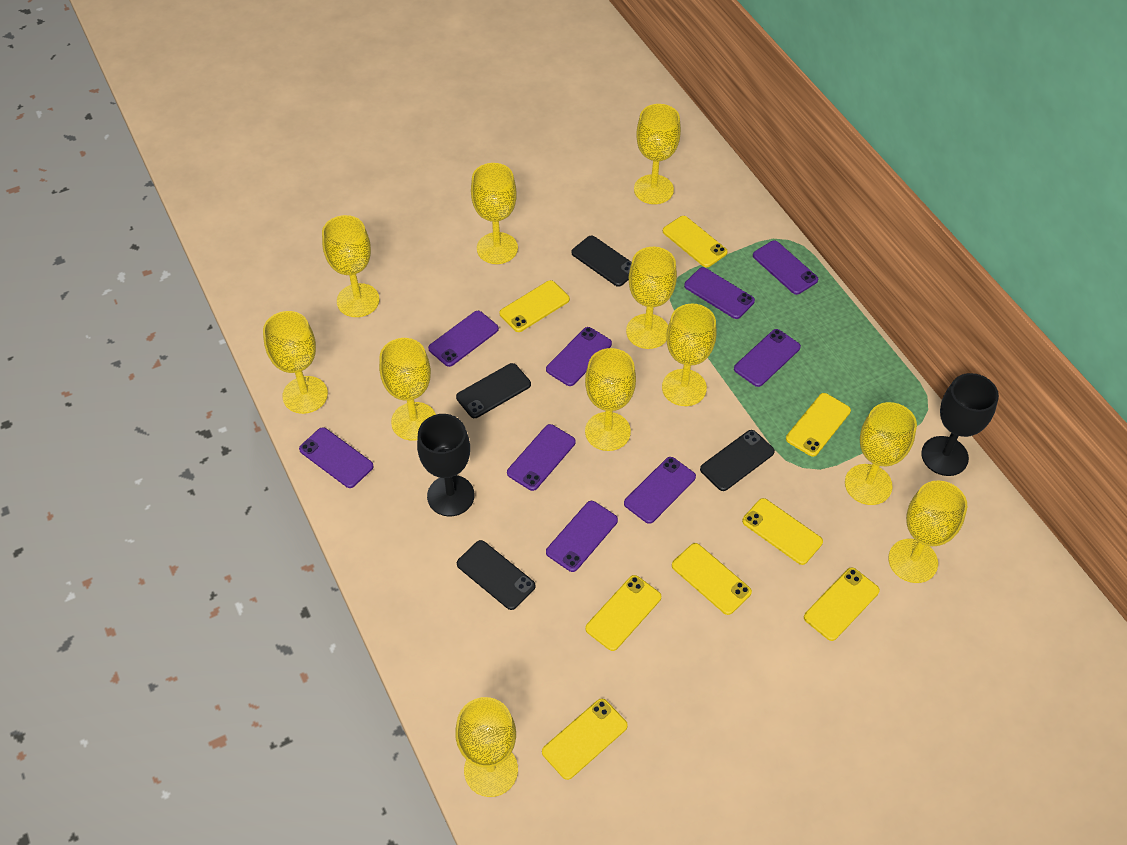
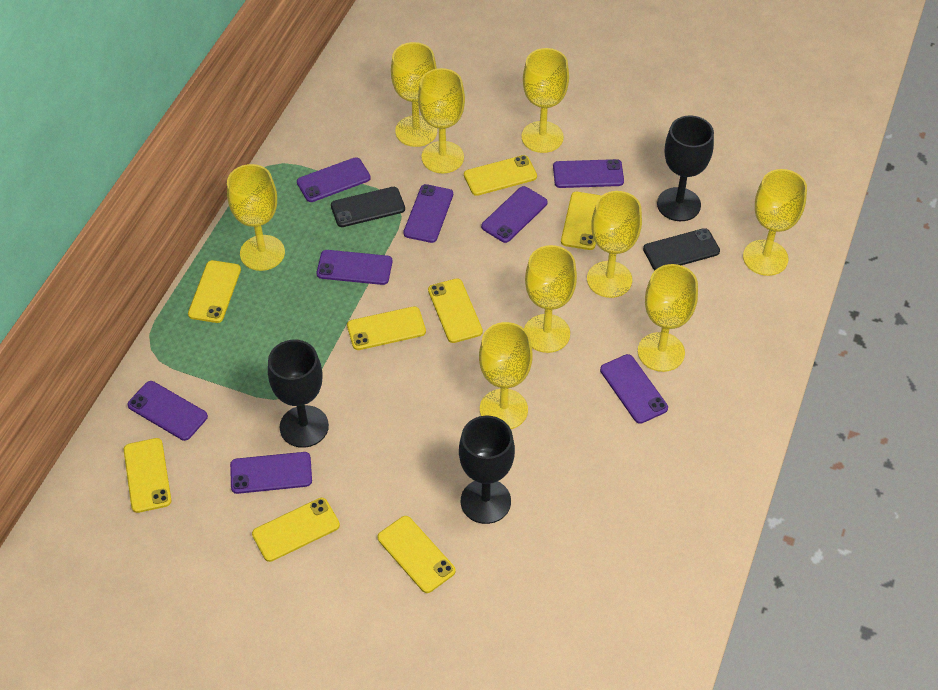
black goblet: [417,414,474,516] [921,373,999,476] = 2 -> [268,340,329,448] [459,416,515,524] [657,116,714,221] = 3
black phone: [456,363,531,418] [457,540,536,610] [571,236,632,287] [700,430,775,491] = 4 -> [331,187,405,227] [643,228,720,270] = 2
purple phone: [299,427,374,488] [428,311,499,367] [507,424,576,491] [546,327,612,386] [546,501,618,572] [624,457,696,524] [684,267,755,319] [734,329,801,387] [753,240,818,295] = 9 -> [127,381,208,441] [230,452,312,494] [297,157,371,202] [317,250,392,285] [403,184,453,243] [481,186,548,243] [553,159,624,188] [600,354,668,424] = 8
yellow goblet: [263,311,328,414] [322,215,379,317] [379,338,436,441] [455,697,518,797] [471,163,518,264] [585,348,636,451] [626,247,677,349] [634,104,681,204] [662,304,716,406] [845,402,917,505] [888,480,967,583] = 11 -> [227,164,285,271] [391,42,437,147] [418,68,465,173] [479,322,533,429] [521,48,569,153] [524,245,577,353] [587,191,642,298] [638,264,698,372] [743,169,807,276] = 9

